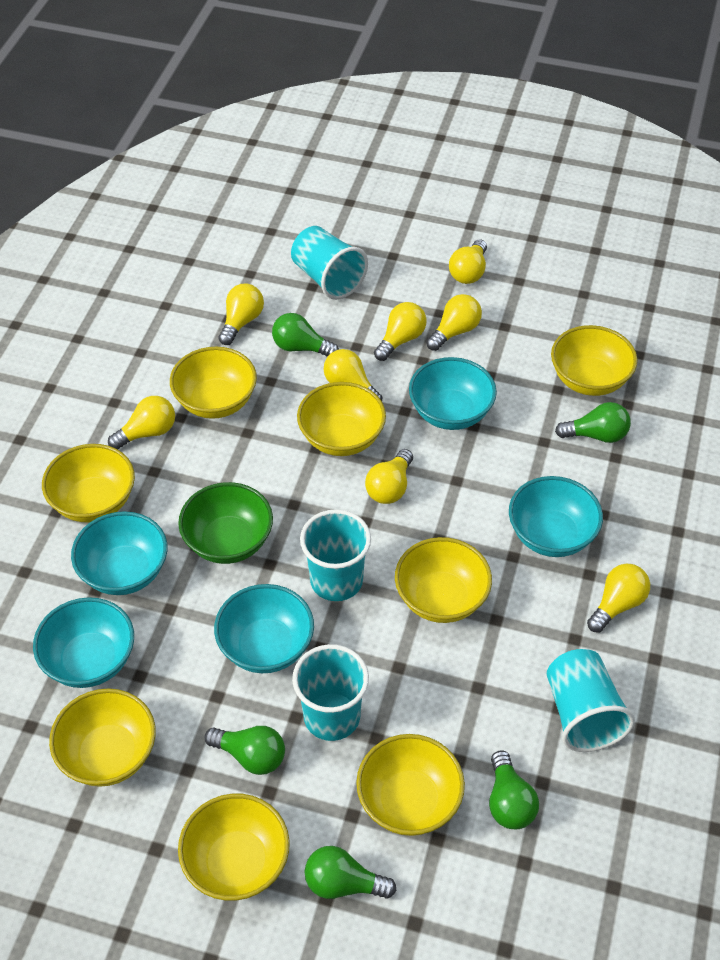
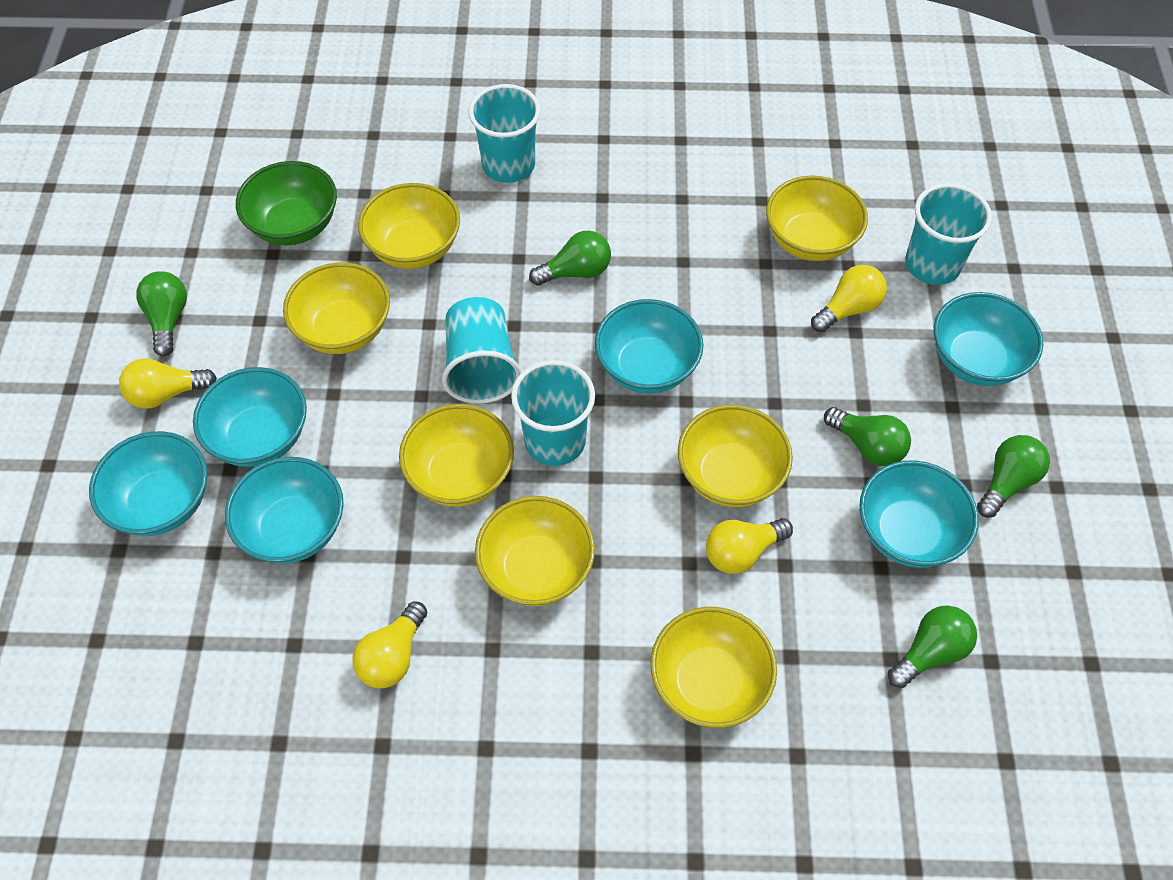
turquoise bowl: [33,597,134,688] [71,511,168,595] [214,584,314,673] [409,357,497,430] [509,476,603,557] = 5 -> [89,431,207,536] [193,367,307,467] [225,457,344,564] [595,299,703,394] [859,460,978,568] [934,292,1043,386] = 6
yellow bowl: [42,444,135,523] [49,688,156,787] [170,347,257,419] [178,794,290,900] [297,382,386,456] [356,734,465,836] [395,537,492,623] [551,325,637,396] = 8 -> [283,262,390,354] [358,183,460,269] [399,404,514,506] [475,496,595,606] [651,607,777,728] [678,405,793,507] [766,175,868,261] = 7
yellow light bulb: [108,396,175,449] [219,283,264,345] [324,349,382,401] [365,449,413,504] [374,302,426,361] [426,294,482,351] [449,239,487,284] [587,564,650,633] = 8 -> [119,358,217,409] [353,601,427,688] [706,518,793,574] [811,265,887,332] = 4

